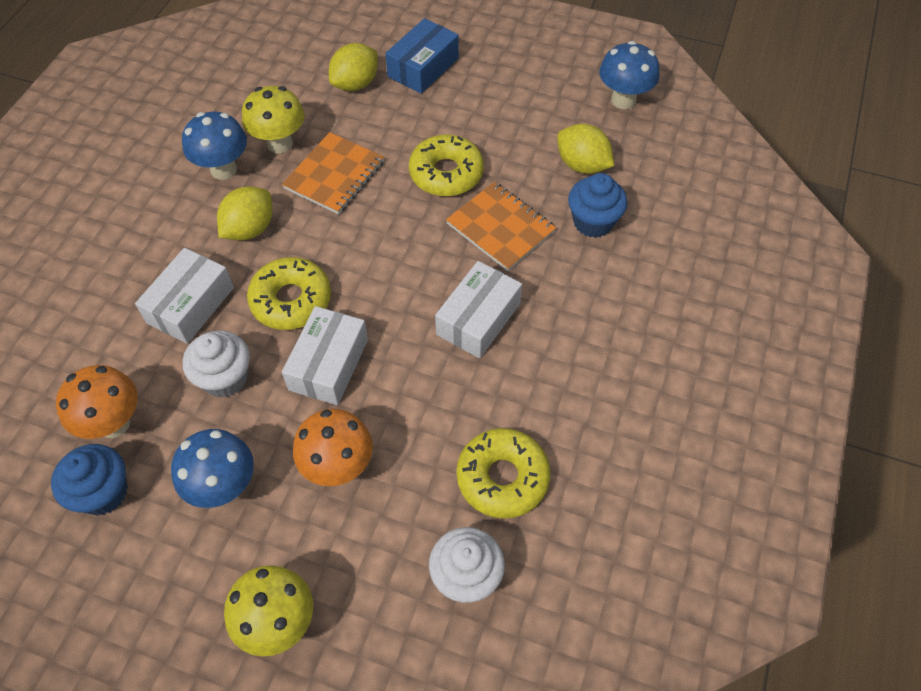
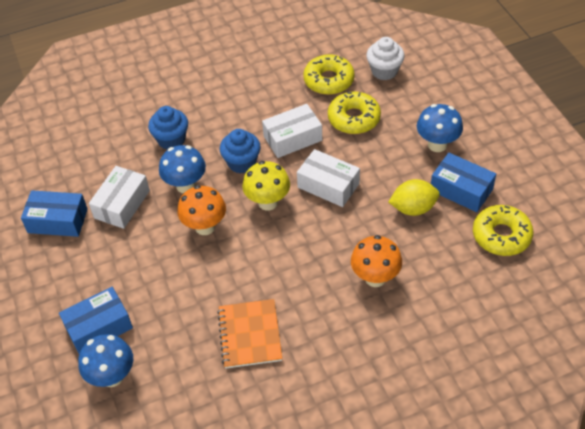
blue box: [385,18,459,94] = 1 -> [21,190,88,237] [59,287,133,354] [431,153,496,212] = 3
orange notebook: [282,132,384,214] [446,182,557,271] = 2 -> [217,299,282,369] = 1
white cupcake: [183,330,250,398] [429,527,505,603] = 2 -> [366,37,405,80] = 1
yellow lemon: [217,186,273,241] [329,43,378,91] [557,124,614,174] = 3 -> [388,179,440,216] = 1
yellow mushroom: [224,565,313,656] [242,86,305,153] = 2 -> [242,161,290,211] = 1

